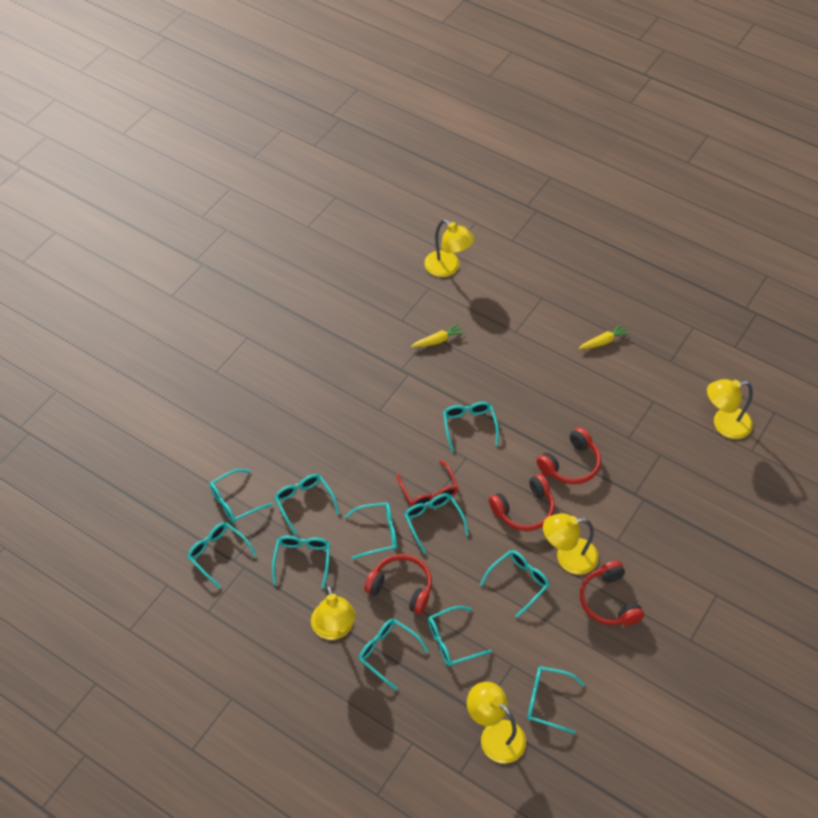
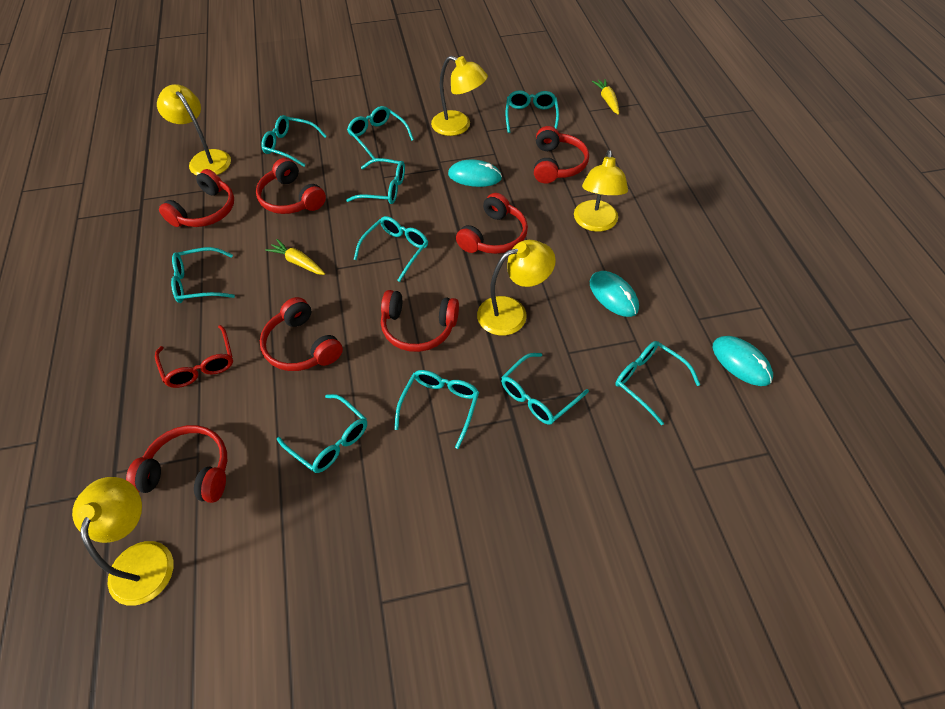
red headphones: [364,554,432,614] [489,474,555,531] [537,427,601,484] [580,561,644,626] = 4 -> [126,425,227,503] [159,169,234,227] [256,158,326,214] [260,297,343,371] [381,290,459,352] [456,193,528,254] [534,126,589,184] = 7
turquoise glasses: [187,522,257,589] [210,469,273,523] [272,536,330,588] [274,474,340,535] [345,502,397,559] [359,619,429,690] [404,493,469,554] [428,606,492,666] [443,402,499,452] [480,550,549,618] [527,666,585,734] = 11 -> [171,247,235,303] [261,115,327,166] [277,394,367,473] [346,158,405,204] [347,106,414,159] [354,216,428,282] [394,370,479,449] [501,353,589,425] [506,90,559,133] [615,341,700,425] = 10
turquoise mouse: none = 0 -> [448,159,502,187] [590,271,639,317] [713,336,773,386] = 3

